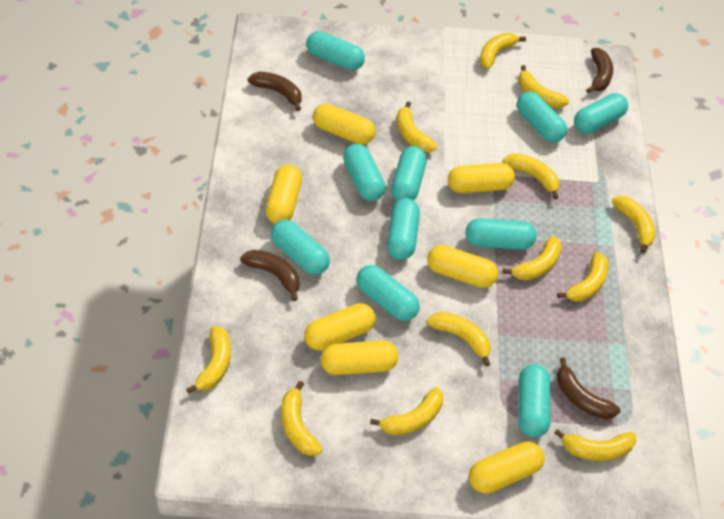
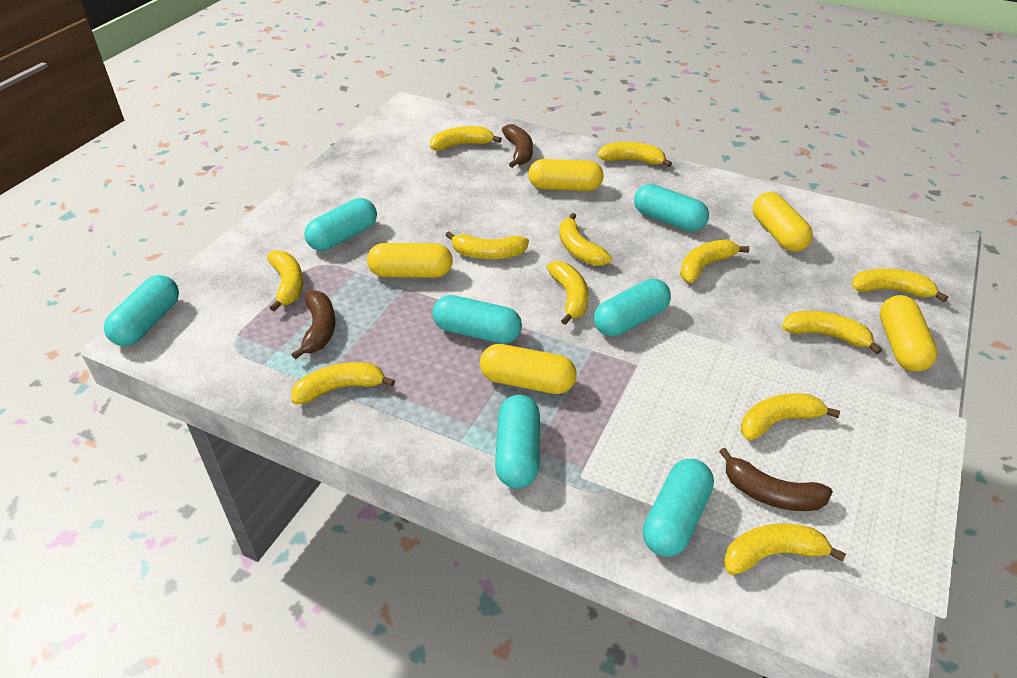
brown banana: [240,250,299,301] [247,72,302,111] [557,357,620,419] [586,48,613,93] = 4 -> [291,290,335,359] [502,124,533,168] [719,448,833,511] = 3
turquoise capsule: [271,220,330,275] [306,31,365,70] [343,144,385,201] [356,265,420,321] [387,198,420,260] [391,146,427,201] [466,218,537,250] [517,91,567,142] [518,364,551,437] [574,93,628,134] = 10 -> [104,275,179,346] [304,198,377,251] [432,295,522,344] [495,395,540,489] [594,279,671,337] [634,184,709,232] [643,459,714,557] = 7
yellow capsule: [265,165,302,224] [304,303,376,351] [313,104,375,144] [321,341,398,375] [427,245,498,288] [448,163,515,193] [469,441,545,494] = 7 -> [367,243,453,278] [480,344,577,394] [528,159,604,191] [753,192,813,252] [880,295,938,372] = 5

